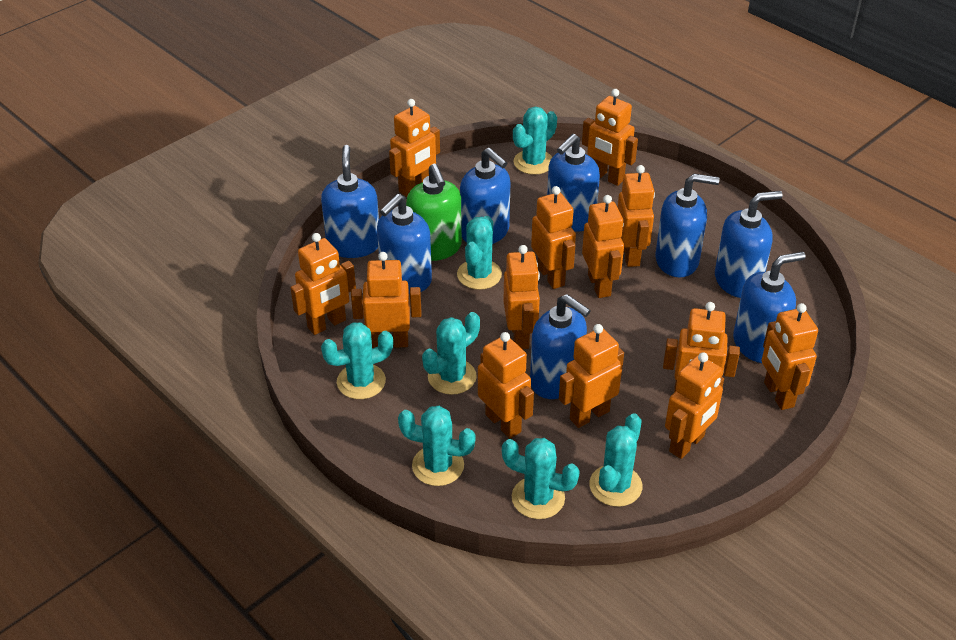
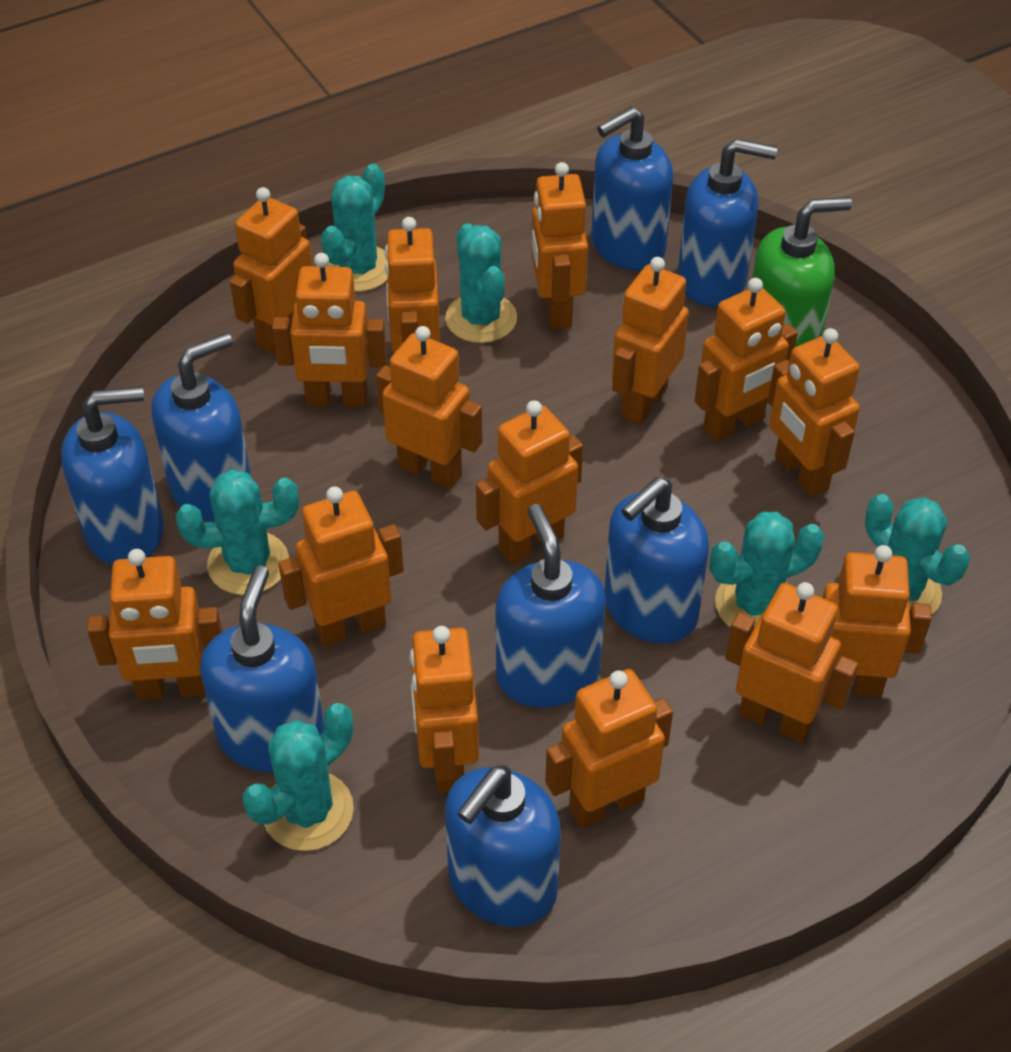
orange robot: [291,233,356,335] [351,252,421,348] [389,99,440,197] [478,332,534,439] [504,245,540,349] [531,186,576,289] [559,324,624,428] [582,89,638,186] [582,195,624,298] [618,165,655,267] [663,302,740,392] [665,352,724,459] [762,303,818,410] = 13 -> [87,549,223,700] [230,187,312,354] [272,253,387,407] [278,486,404,647] [376,326,482,489] [385,217,440,353] [410,626,479,793] [476,400,583,565] [532,162,588,329] [545,669,673,828] [612,257,689,425] [695,278,798,441] [725,582,858,743] [768,328,860,497] [817,545,932,697] = 15
turquoise cactus: [321,322,393,399] [398,406,476,486] [422,312,480,395] [457,216,502,290] [502,438,580,519] [513,107,557,175] [589,413,642,507] = 7 -> [176,470,299,595] [242,703,354,851] [321,164,388,292] [445,223,517,343] [710,512,824,628] [865,494,970,614] = 6

